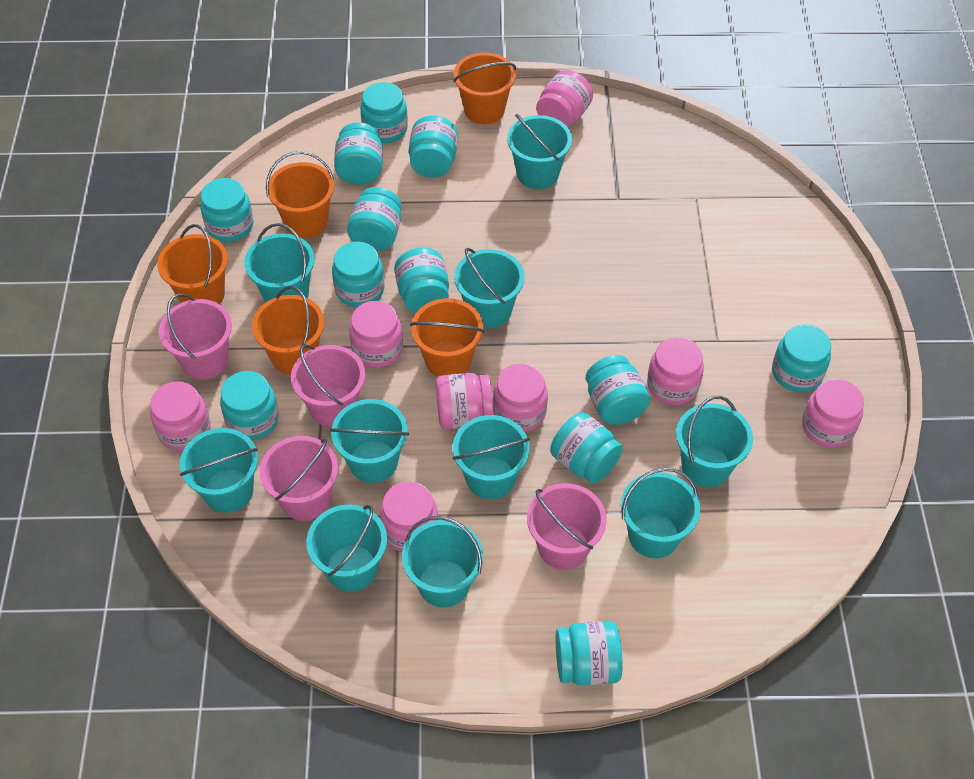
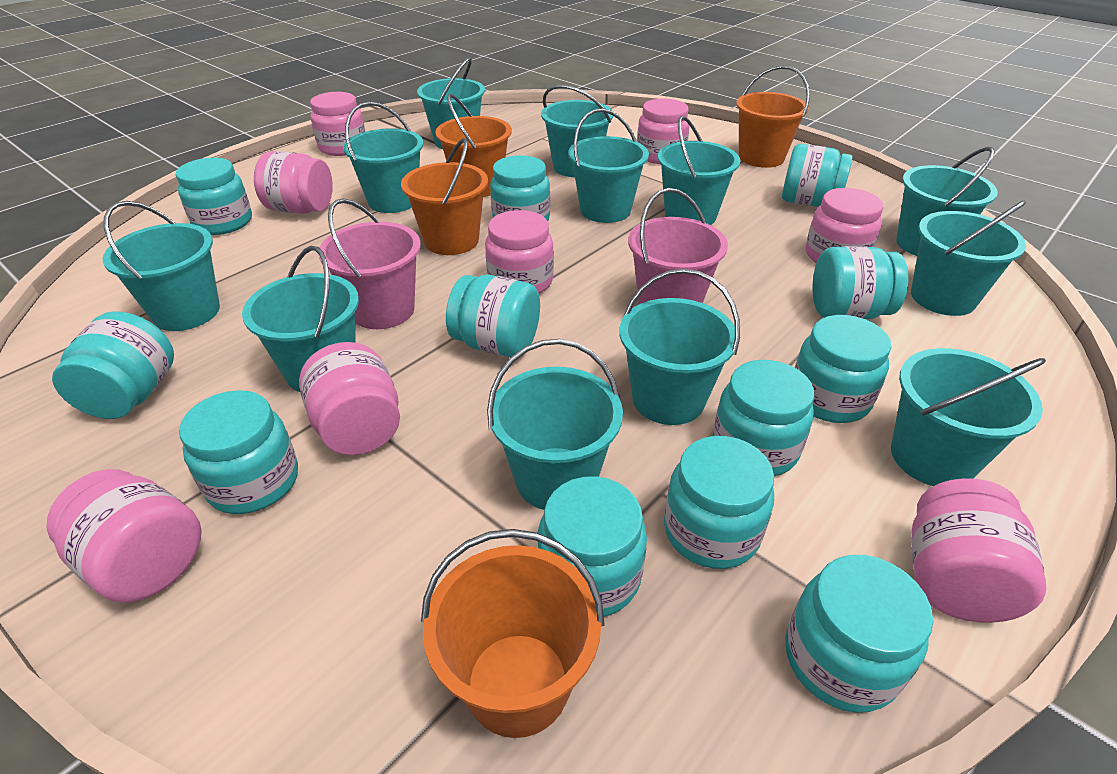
orange bucket: [157,224,228,304] [252,286,324,375] [266,151,334,238] [410,298,484,377] [453,52,516,124] = 5 -> [401,138,488,255] [421,529,605,738] [435,94,512,197] [736,65,810,168] = 4
pink bucket: [159,293,232,380] [260,436,338,521] [291,345,365,427] [527,483,607,570] = 4 -> [318,198,421,329] [628,188,728,304] = 2
turquoise bucket: [180,428,258,513] [244,223,315,302] [306,504,387,592] [330,399,409,483] [402,516,483,607] [453,415,530,499] [454,248,525,328] [507,114,572,189] [621,467,700,558] [676,396,753,487] = 10 -> [102,201,220,331] [242,246,359,392] [343,102,424,213] [417,57,485,149] [487,339,623,510] [541,85,613,177] [568,108,649,223] [619,269,740,425] [658,116,740,225] [891,348,1046,486] [896,147,998,256] [911,200,1026,316] = 12

